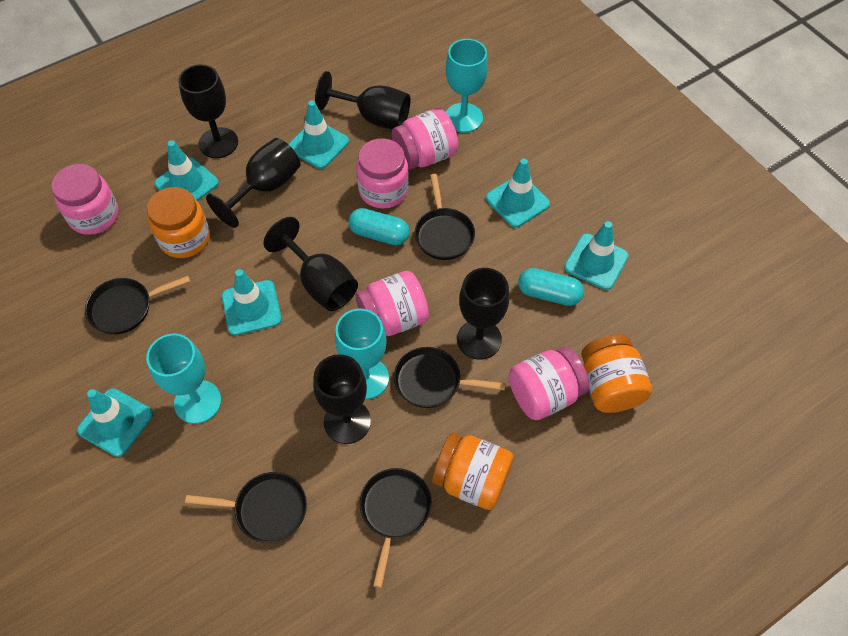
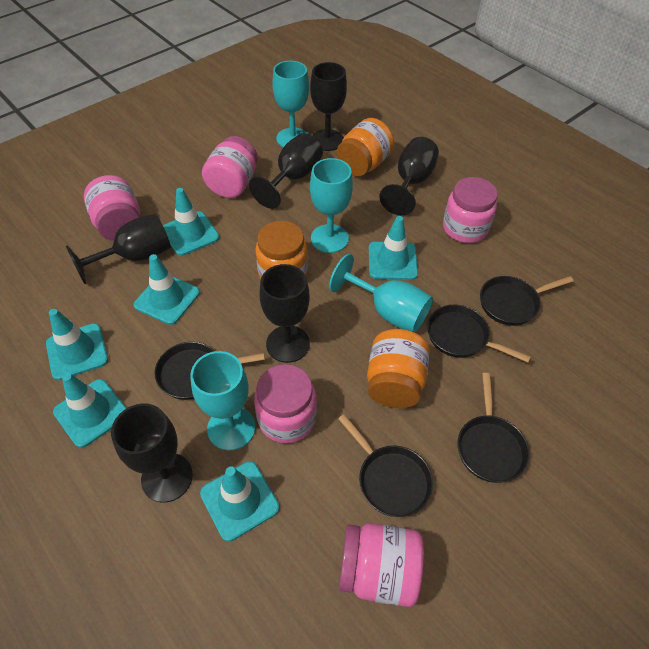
turquoise capsule: [348,208,410,245] [518,268,584,306] = 2 -> none = 0
turquoise goblet: [146,333,221,424] [335,309,389,399] [446,39,488,133] = 3 -> [190,351,255,451] [272,61,309,147] [310,158,353,253] [329,254,433,332] = 4

